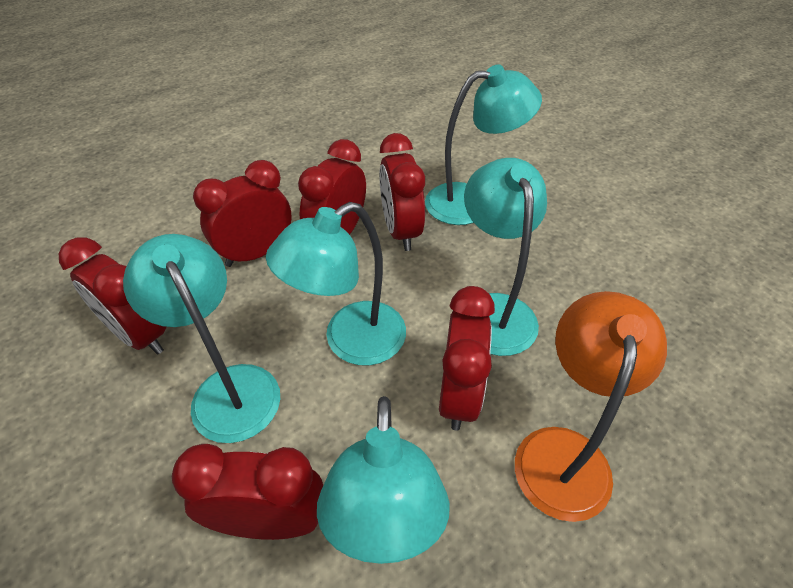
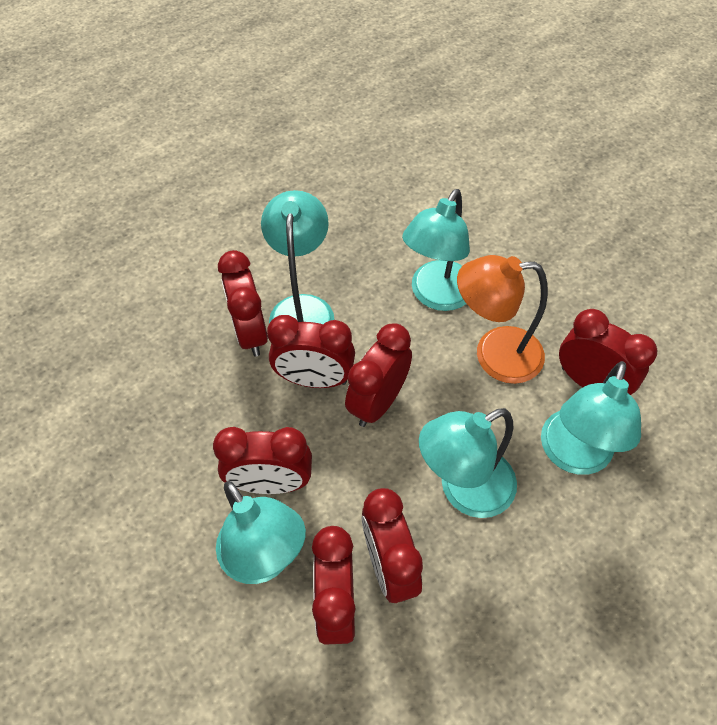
red clock: [59,237,166,355] [172,444,323,540] [193,160,292,267] [298,139,366,235] [379,133,425,251] [439,286,495,431] = 6 -> [213,427,312,494] [218,250,268,357] [267,315,355,388] [312,526,355,645] [345,323,412,427] [362,488,423,603] [559,309,657,395] = 7

